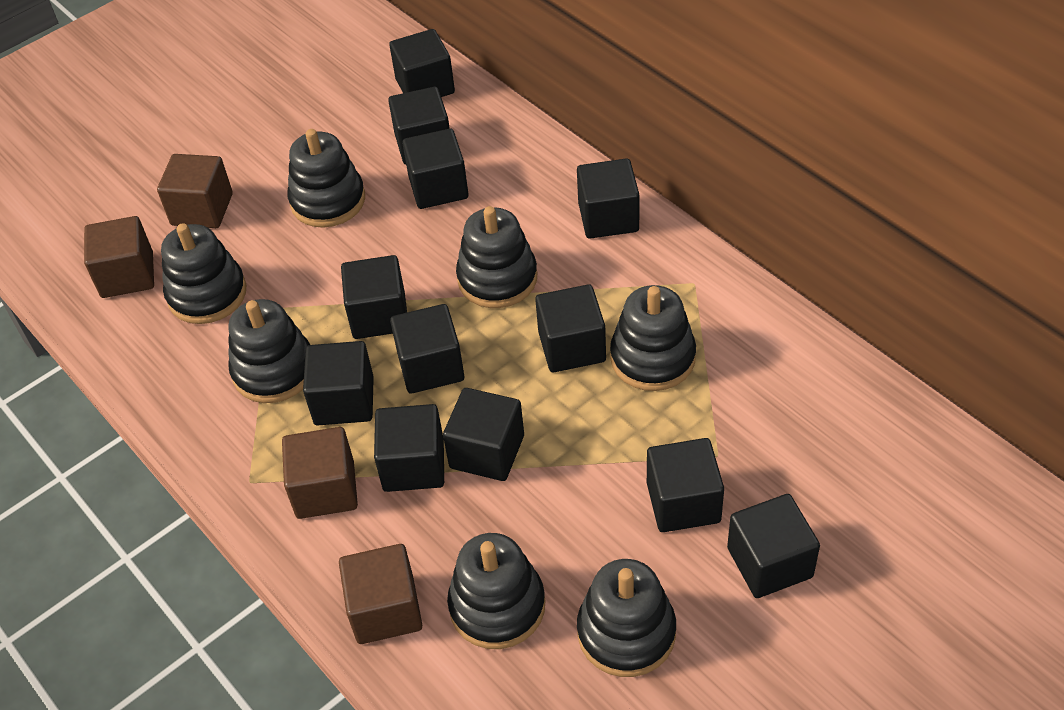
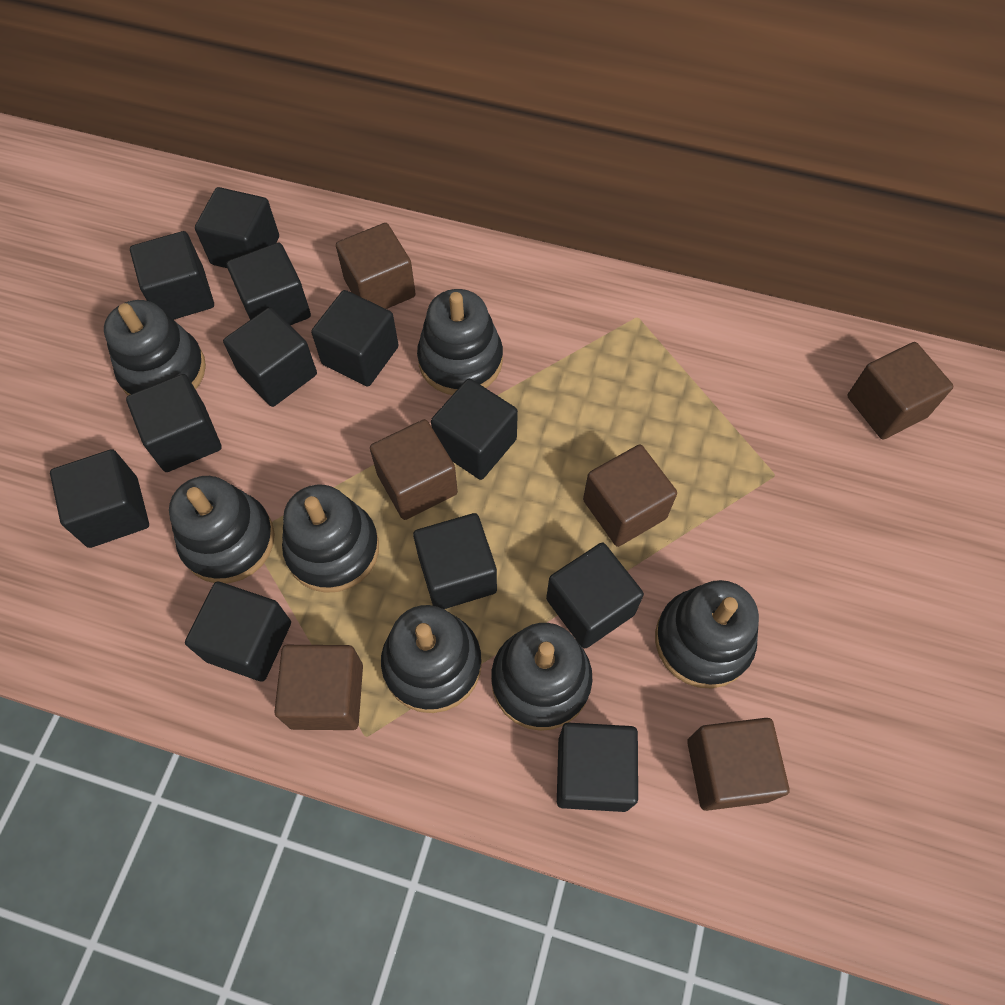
brown cube: [84,216,154,298] [157,154,233,228] [282,427,358,519] [339,544,422,644] = 4 -> [274,645,363,730] [336,223,416,309] [370,419,458,520] [583,444,677,547] [687,718,790,811] [847,342,954,439] = 6

